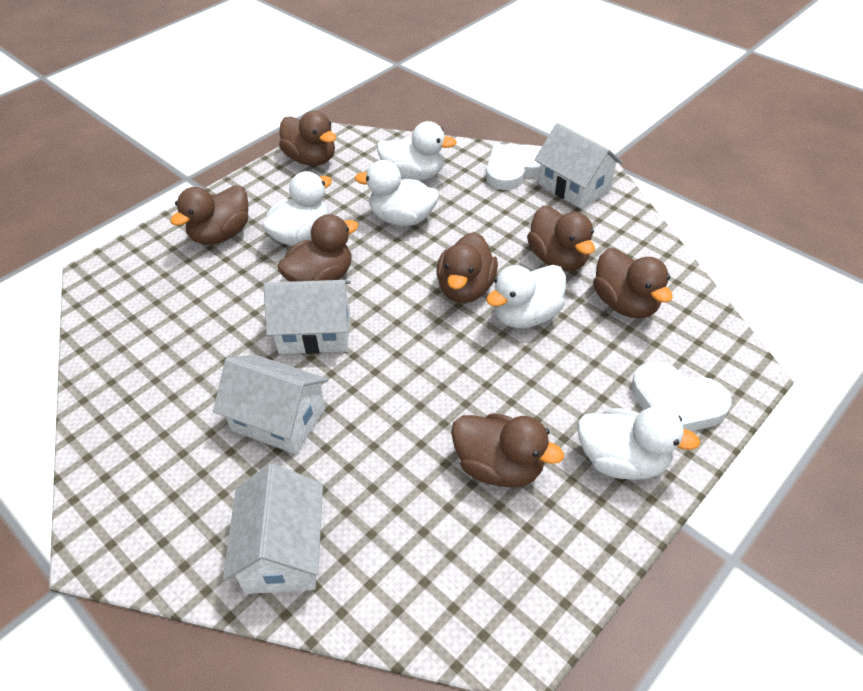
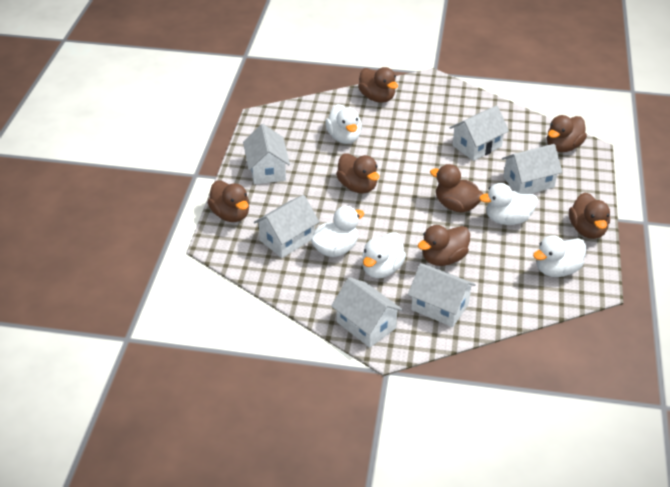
white heart: [486,144,541,190] [631,361,731,431] = 2 -> none = 0
white house: [213,355,328,454] [223,463,323,594] [264,280,351,354] [534,123,623,209] = 4 -> [243,124,290,184] [254,195,319,258] [331,277,403,348] [408,263,476,327] [450,106,509,161] [502,144,562,194] = 6

